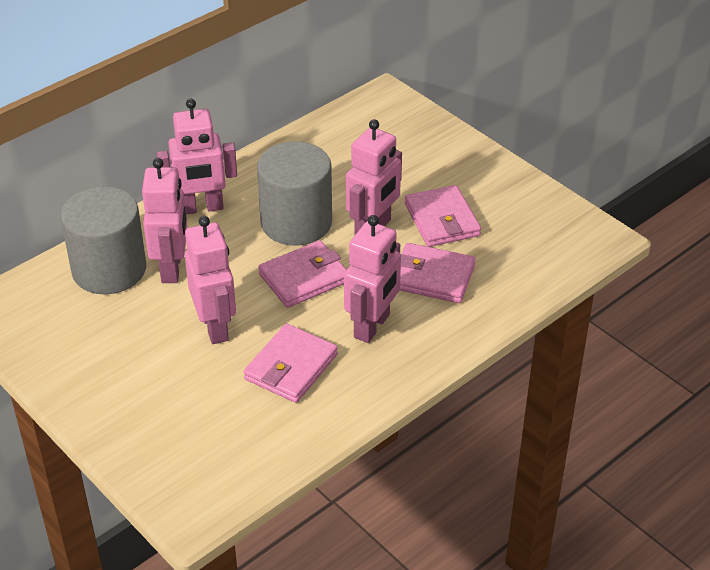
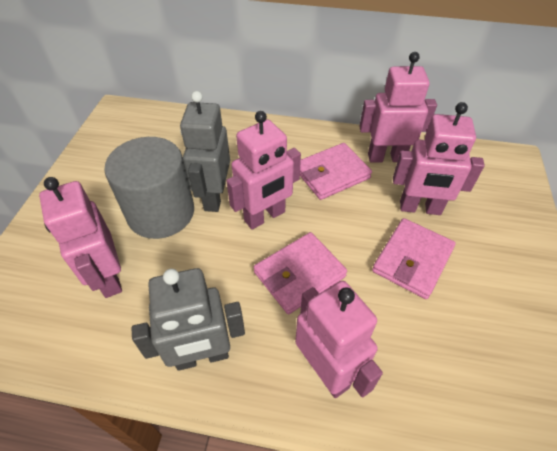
grey cylinder: [61,186,146,294] [257,141,332,246] = 2 -> [104,137,194,239] = 1
grey robot: none = 0 -> [131,268,245,371] [180,91,230,212] = 2
pink wallet: [244,324,338,403] [258,240,347,308] [400,243,476,303] [405,185,481,247] = 4 -> [254,232,347,314] [300,143,372,200] [372,218,456,299] = 3

